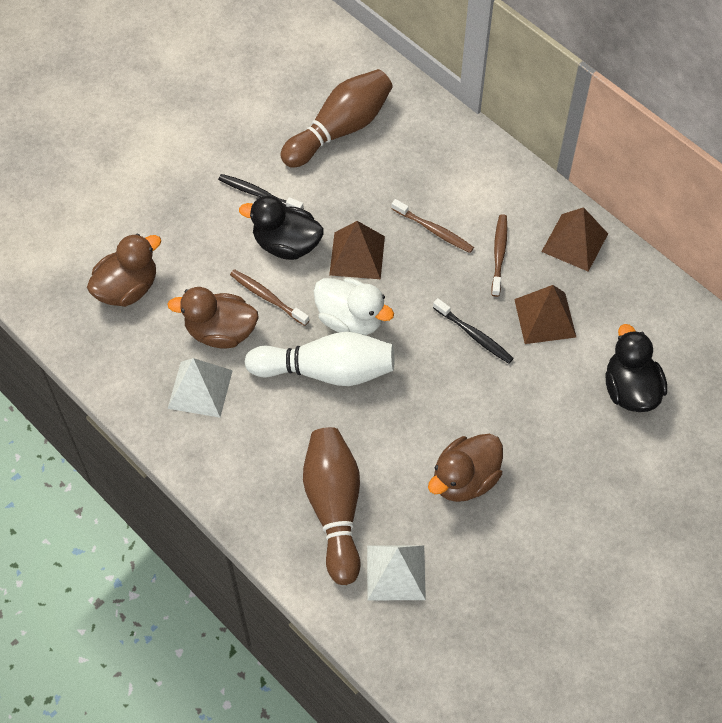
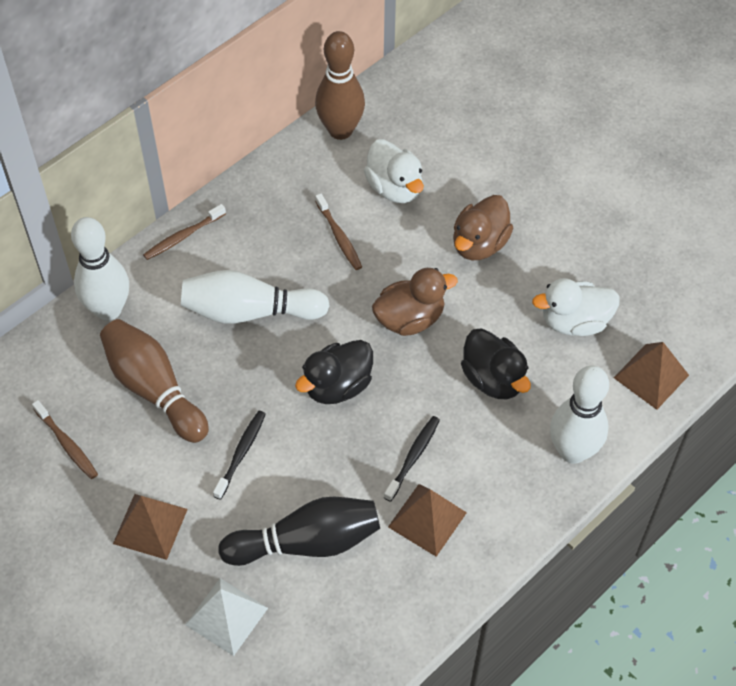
black bowling pin: none = 0 -> [218,497,380,566] = 1
brown duck: [87,233,161,307] [168,287,259,349] [428,434,503,502] = 3 -> [372,268,458,336] [453,195,513,260] = 2
white bowling pin: [245,332,394,386] = 1 -> [71,217,129,321] [181,270,330,324] [550,366,609,464] = 3
white duck: [313,278,394,335] = 1 -> [364,139,424,203] [532,278,620,336] = 2
white pyramid: [168,358,233,418] [367,545,426,600] = 2 -> [185,578,268,656] = 1

